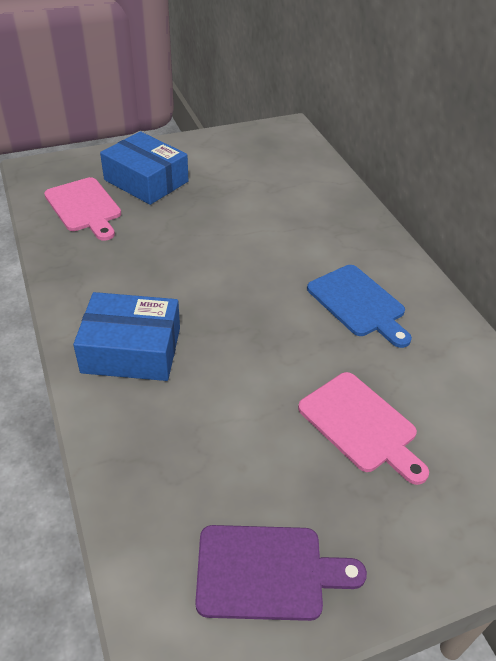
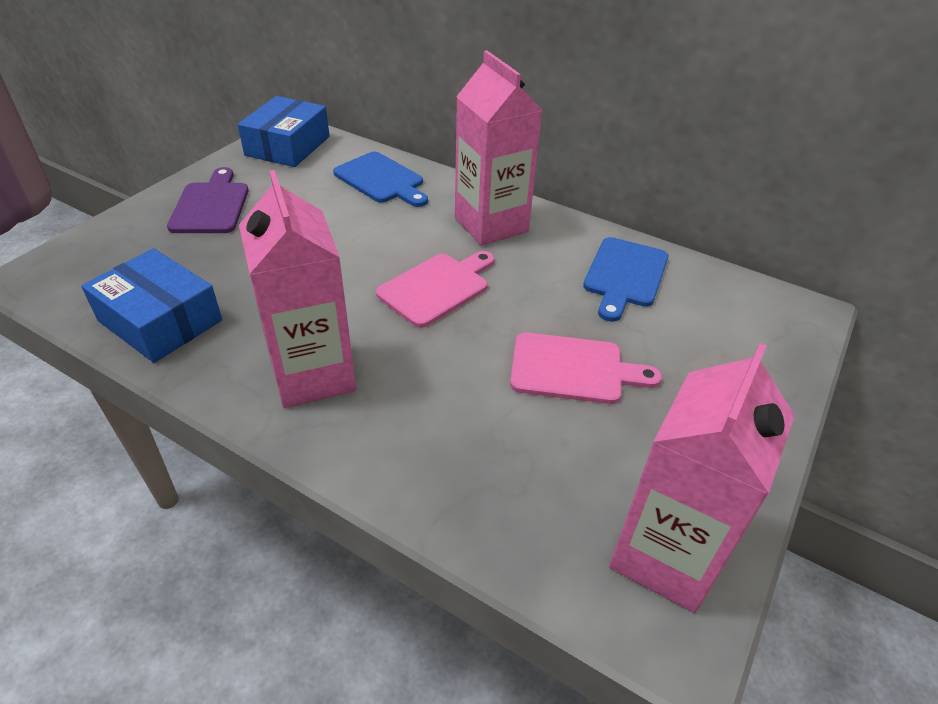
blue cutting board: [307,265,412,348] = 1 -> [333,152,428,207] [583,237,669,322] = 2
pink carton: none = 0 -> [239,170,356,408] [455,50,542,246] [609,343,795,613] = 3

